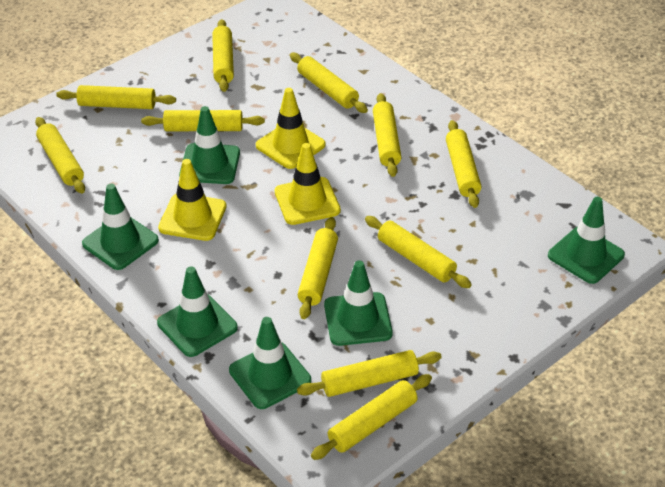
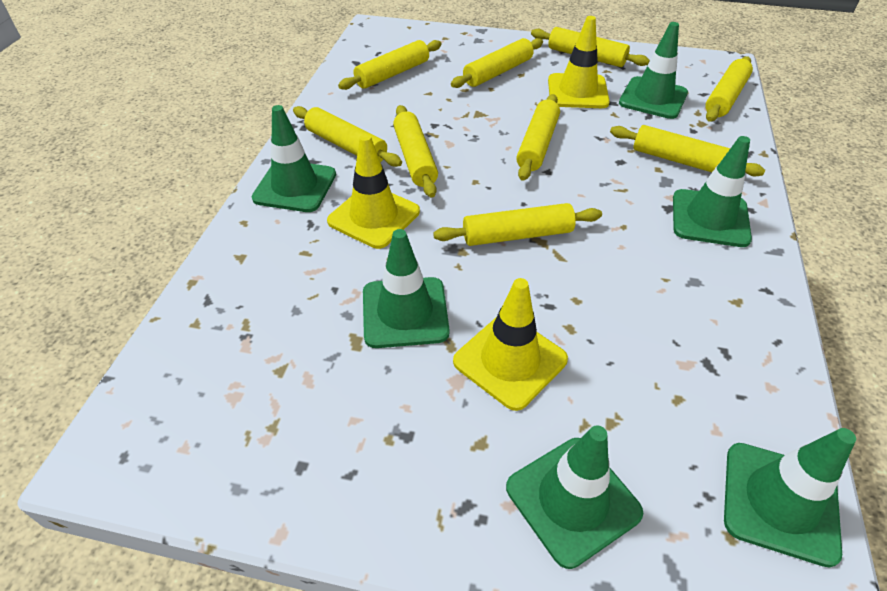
yellow rolling pin: [35,117,85,193] [56,85,176,109] [141,110,265,131] [212,19,234,92] [290,53,368,113] [297,350,442,397] [298,217,338,319] [311,374,432,460] [365,216,472,288] [373,93,401,177] [446,120,481,208] = 11 -> [293,106,402,167] [338,40,442,90] [393,105,438,198] [433,203,602,246] [451,38,543,88] [516,94,560,181] [531,27,650,67] [610,125,765,176] [705,56,753,122] = 9

